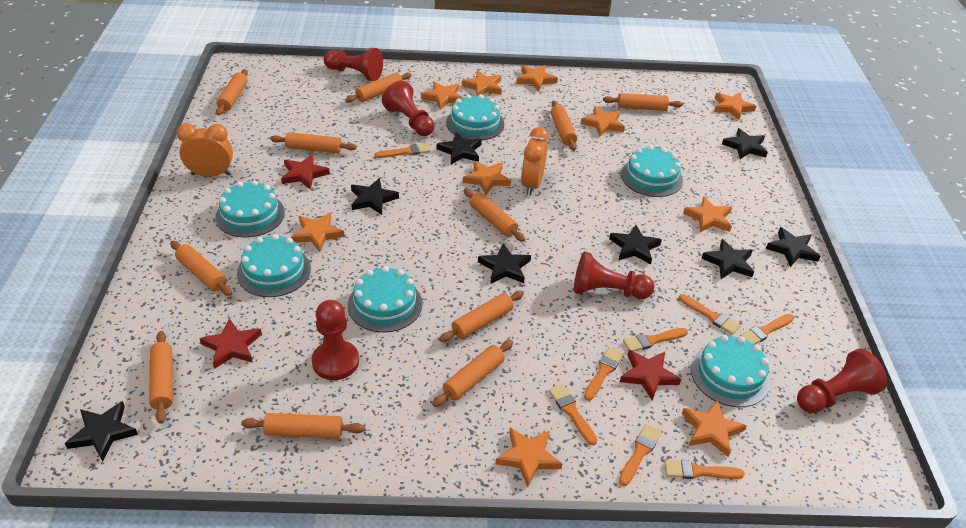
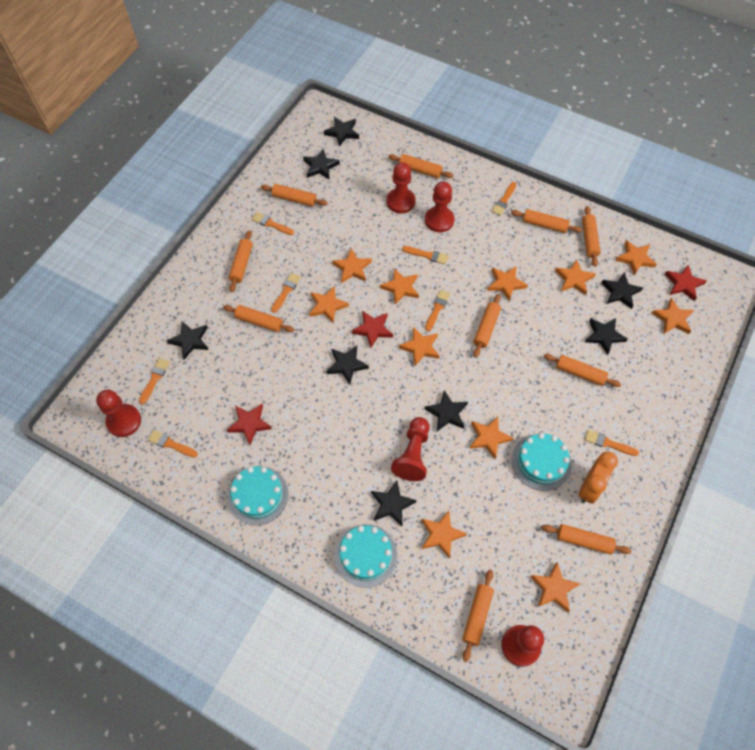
orange clock: [177,123,233,177] [521,127,549,195] = 2 -> [579,451,618,504] = 1
orange rolling pin: [149,331,173,424] [170,241,232,296] [216,69,248,115] [241,413,365,439] [270,132,357,153] [345,72,412,102] [432,340,513,407] [439,291,524,342] [464,188,525,242] [551,101,577,151] [603,93,683,111] = 11 -> [223,305,294,332] [229,230,253,292] [261,184,328,207] [388,154,453,178] [462,569,494,662] [473,294,501,358] [511,209,582,233] [542,524,631,555] [544,354,621,387] [582,206,601,267] = 10
orange star: [291,212,344,252] [421,81,463,110] [462,70,502,96] [463,161,511,195] [495,428,562,487] [516,65,558,91] [581,106,625,137] [682,399,747,457] [683,196,732,232] [714,92,756,120] = 10 -> [309,286,349,324] [332,248,372,283] [380,268,419,305] [399,327,440,366] [421,511,467,559] [469,417,513,459] [487,266,528,302] [531,562,580,612] [555,259,596,295] [615,240,657,275] [652,298,694,334] = 11
turquoise cake: [215,180,285,238] [237,234,311,297] [348,266,422,333] [446,94,504,140] [621,145,683,197] [691,335,771,407] = 6 -> [227,466,289,525] [334,524,397,588] [512,433,572,491] = 3

